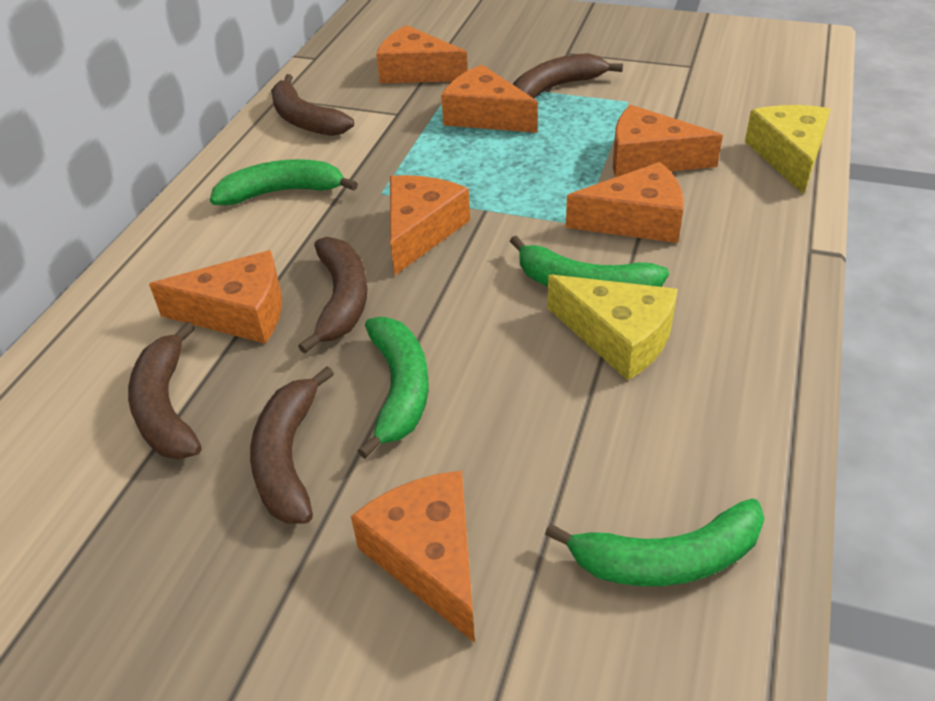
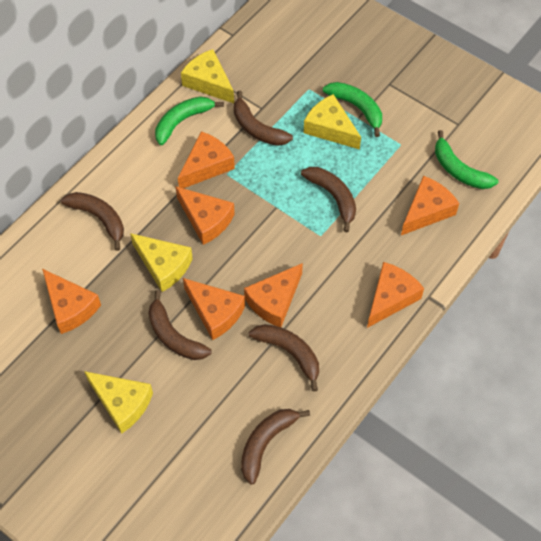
brown banana: [128,322,202,459] [250,366,334,523] [271,74,354,136] [298,237,367,353] [513,53,623,99] = 5 -> [61,192,124,251] [148,290,212,360] [234,91,293,146] [241,409,310,485] [249,324,319,392] [301,167,356,232] = 6
green banana: [210,159,358,205] [358,317,429,459] [510,235,669,287] [545,499,765,586] = 4 -> [155,96,224,145] [323,82,382,137] [435,130,498,189] = 3
yellow cheese: [547,274,678,380] [745,105,830,194] = 2 -> [84,371,153,434] [130,233,193,292] [181,49,234,103] [304,94,361,150] = 4

